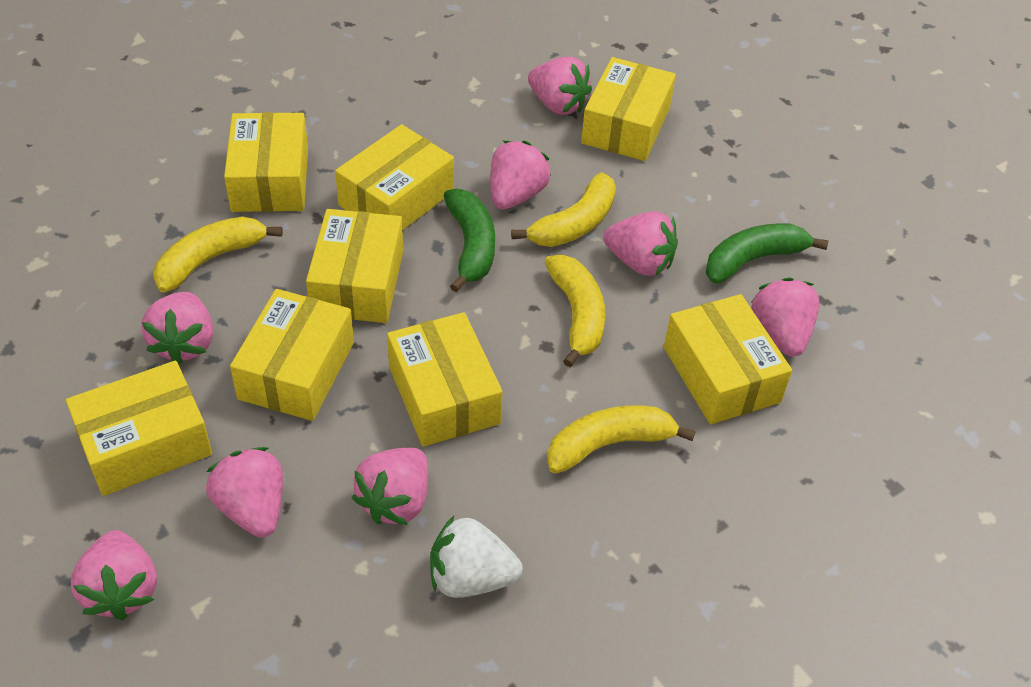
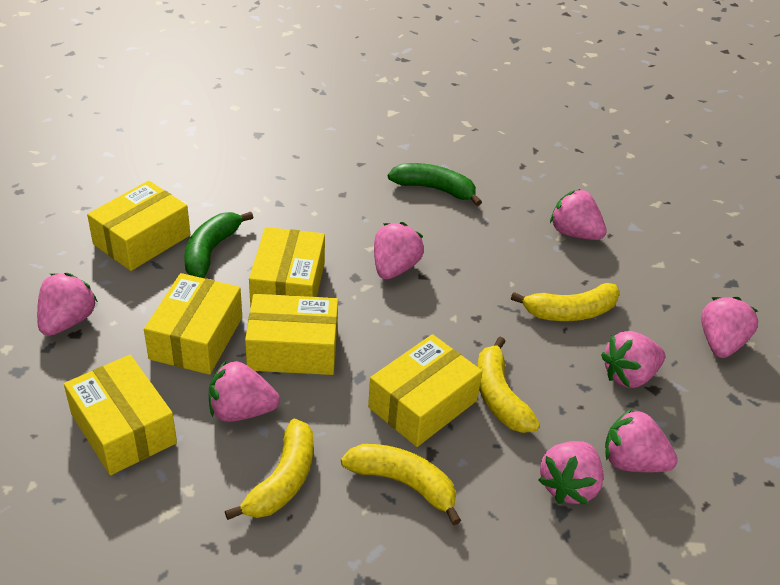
white strawberry: [430,516,523,598] = 1 -> none = 0
yellow box: [66,360,212,496] [224,112,308,212] [230,289,354,421] [306,209,403,323] [335,124,454,230] [387,312,503,447] [581,57,676,161] [664,294,792,425] = 8 -> [64,355,177,475] [87,181,190,271] [144,273,242,375] [245,294,338,375] [249,227,325,308] [368,334,482,447] = 6

